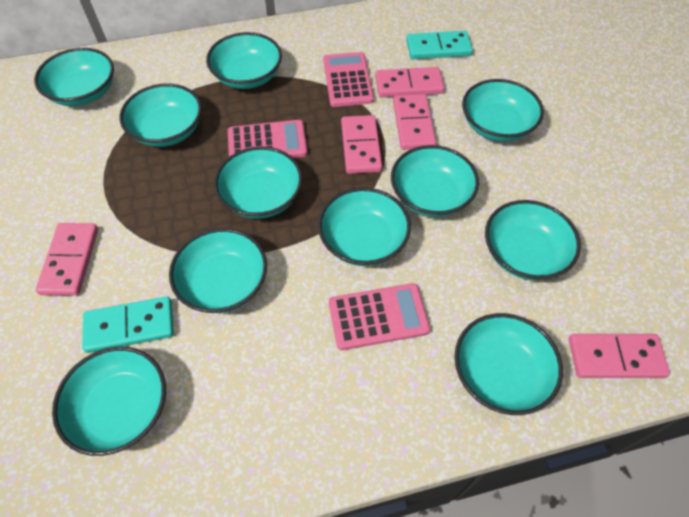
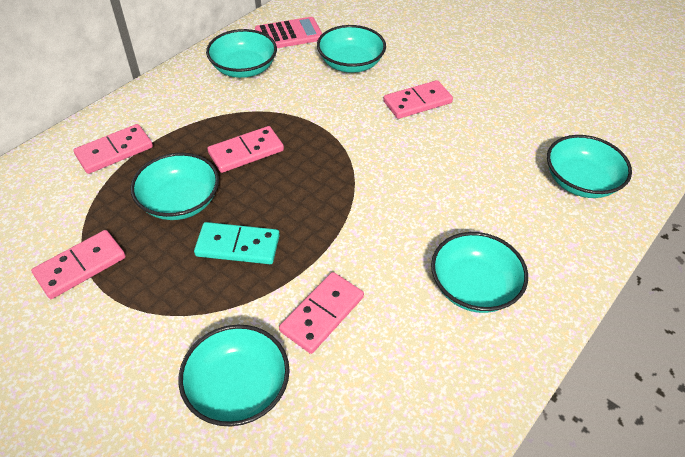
pink calculator: [228,120,307,158] [323,52,374,107] [329,283,430,350] = 3 -> [255,17,322,48] = 1
turquoise bowl: [34,48,114,106] [52,347,166,456] [119,83,202,147] [169,228,267,313] [206,32,282,89] [214,146,303,219] [318,188,411,266] [391,145,479,217] [454,313,563,415] [462,79,544,142] [485,200,581,280] = 11 -> [130,153,219,220] [178,325,290,426] [206,29,277,78] [317,25,386,73] [431,232,528,313] [547,135,632,198] = 6
turquoise domino: [82,296,174,353] [406,31,473,59] = 2 -> [194,222,280,264] = 1

